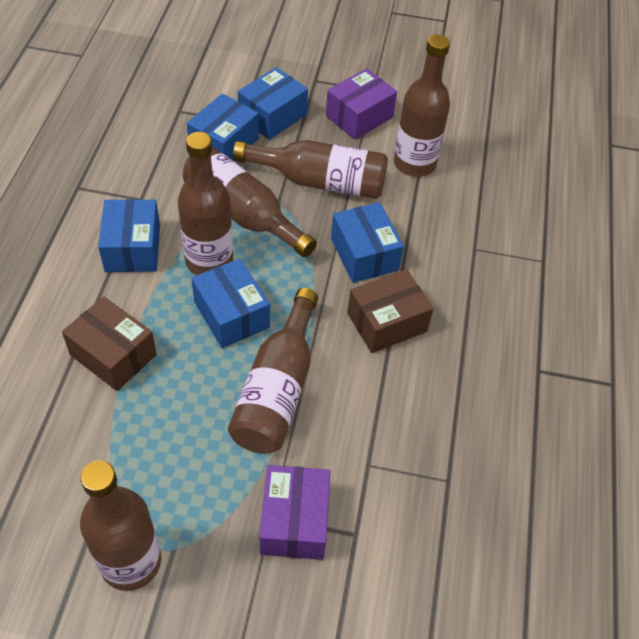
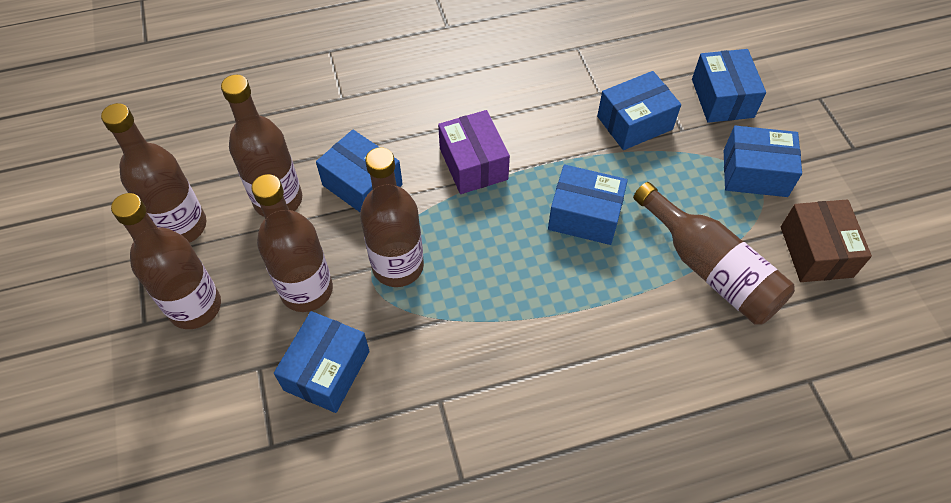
blue box: [98,199,160,272] [187,94,259,161] [191,258,270,348] [238,67,308,140] [331,202,404,283] = 5 -> [274,311,370,413] [316,130,403,212] [548,165,628,245] [597,71,681,150] [692,49,766,123] [724,126,802,197] = 6
brown box: [62,297,157,391] [347,269,434,353] = 2 -> [781,199,872,282] = 1
purple box: [260,465,330,560] [326,69,397,140] = 2 -> [438,110,510,194] = 1

